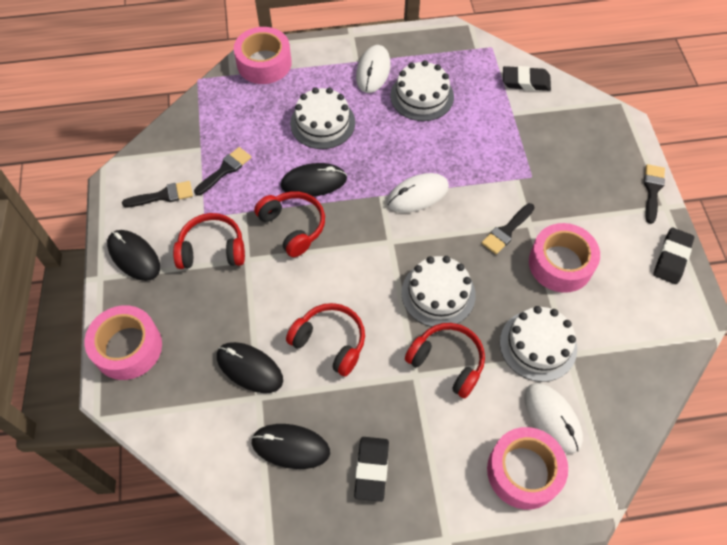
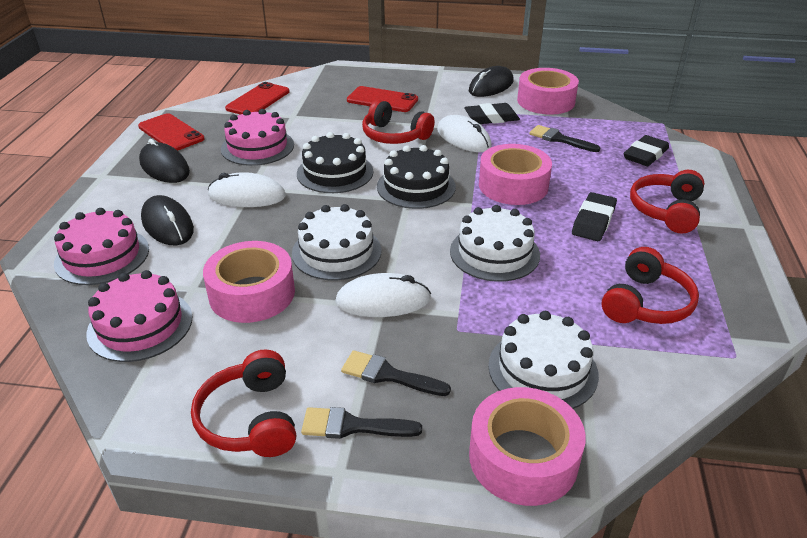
black brush: [122,181,193,207] [194,147,251,196] [482,203,535,254] [644,164,665,224] = 4 -> [301,407,422,439] [341,350,451,396] [529,125,600,152] = 3
black cake: none = 0 -> [297,132,373,193] [377,145,456,209] = 2
black mouse: [107,230,160,281] [217,342,283,393] [251,424,330,469] [281,163,347,197] = 4 -> [139,139,190,183] [141,195,194,245] [469,66,514,97] = 3
pink cake: none = 0 -> [54,208,149,285] [86,270,192,362] [221,109,294,166] = 3
red phone: none = 0 -> [138,113,205,151] [225,82,290,115] [347,86,418,112] = 3
white cake: [290,87,355,149] [390,60,454,121] [401,256,476,327] [500,306,577,382] = 4 -> [292,204,381,280] [450,205,540,282] [488,311,599,409] = 3

